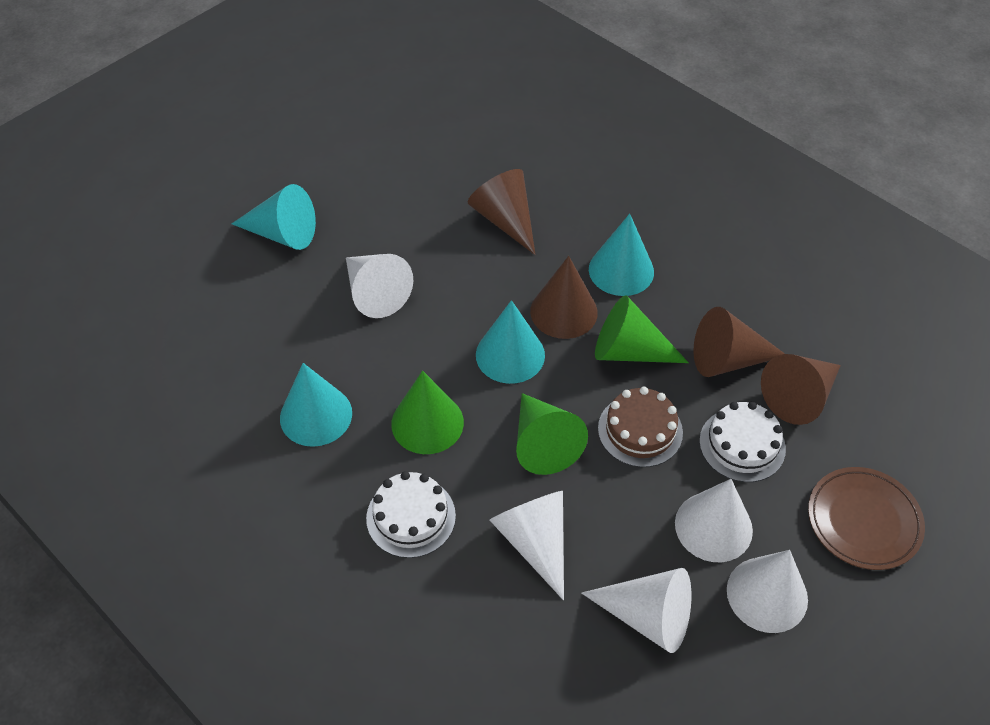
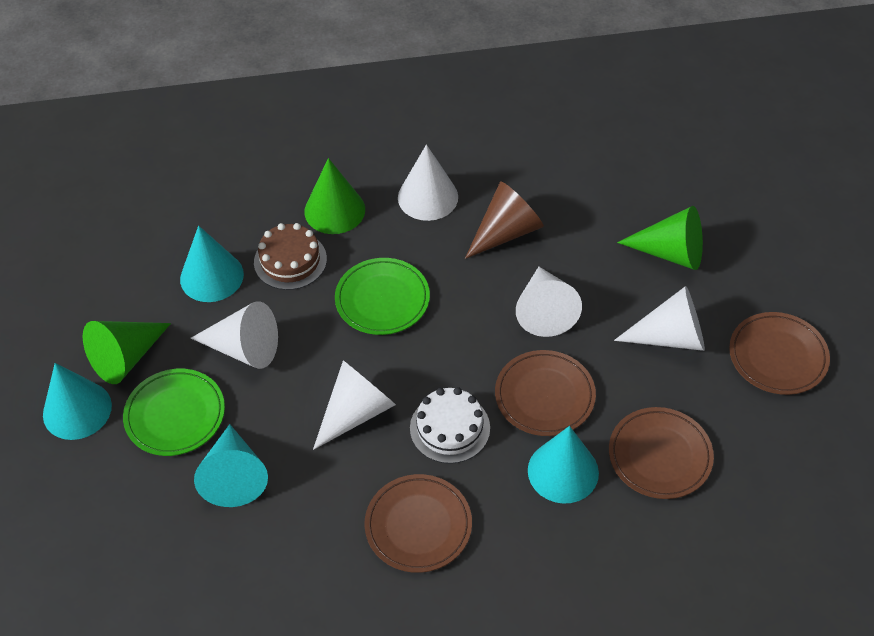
brown cone: [468,169,535,255] [530,256,598,339] [693,307,785,377] [761,354,841,425] = 4 -> [465,181,544,259] = 1
brown plate: [808,467,925,570] = 1 -> [364,474,472,573] [495,350,596,436] [609,407,714,499] [729,312,830,395] = 4
green plate: none = 0 -> [123,369,225,456] [335,258,430,335] = 2
white cake: [366,471,456,558] [699,401,786,482] = 2 -> [410,387,490,464] = 1

